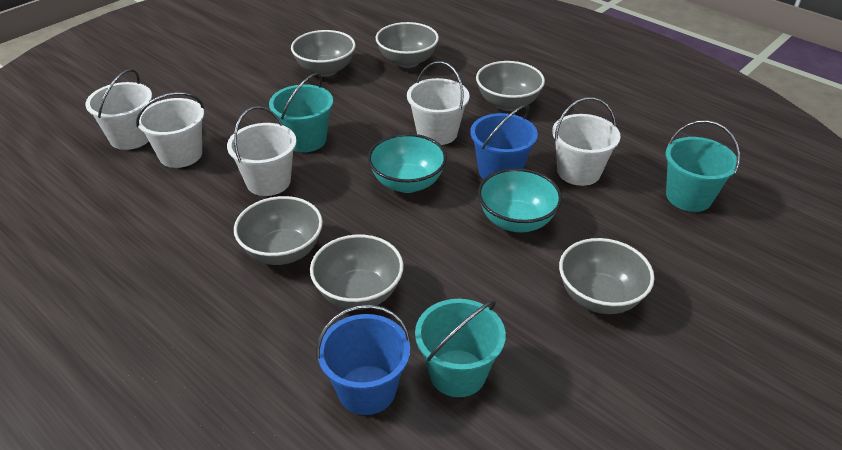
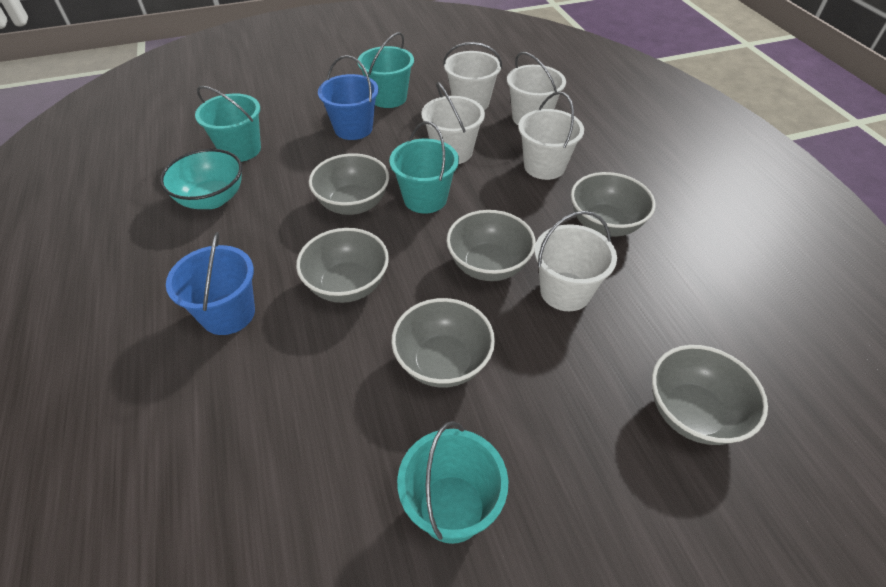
turquoise bowl: [368,134,447,193] [478,168,562,232] = 2 -> [160,149,242,209] = 1
turquoise bucket: [269,73,333,152] [415,299,506,397] [665,120,740,212] = 3 -> [195,86,261,162] [358,32,414,108] [389,121,459,214] [397,421,508,544] = 4

